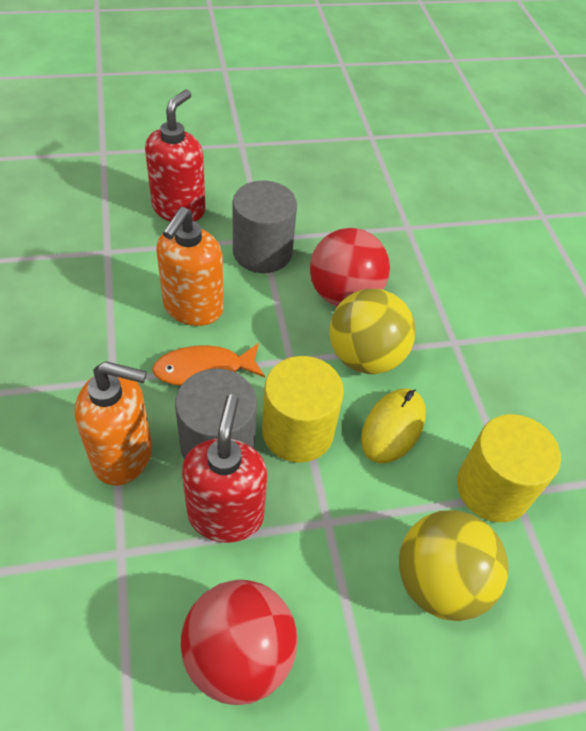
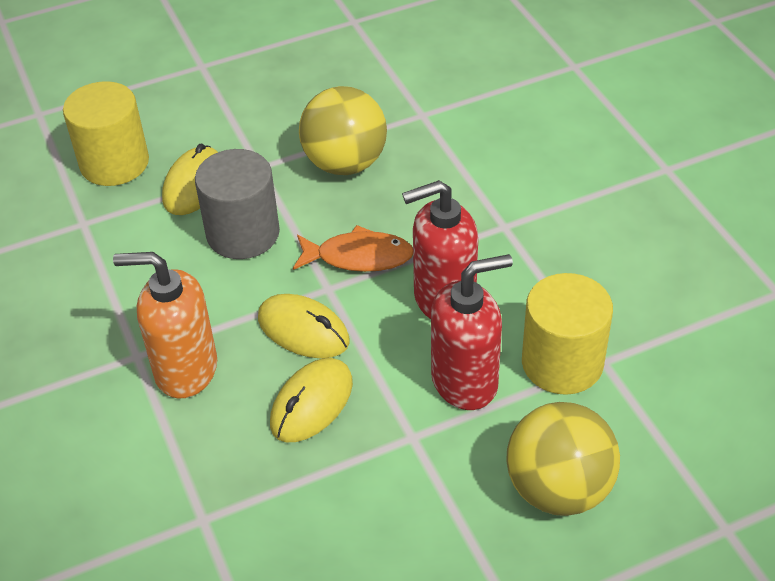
grey cylinder: [175,369,257,460] [233,181,297,273] = 2 -> [195,149,280,259] = 1
orange soap dispenser: [75,361,152,486] [156,207,223,326] = 2 -> [113,252,217,399] = 1
red ball: [181,580,298,705] [310,228,390,306] = 2 -> none = 0
yellow mouse: [361,389,426,463] = 1 -> [162,144,218,215] [258,294,350,359] [270,358,353,442] = 3

